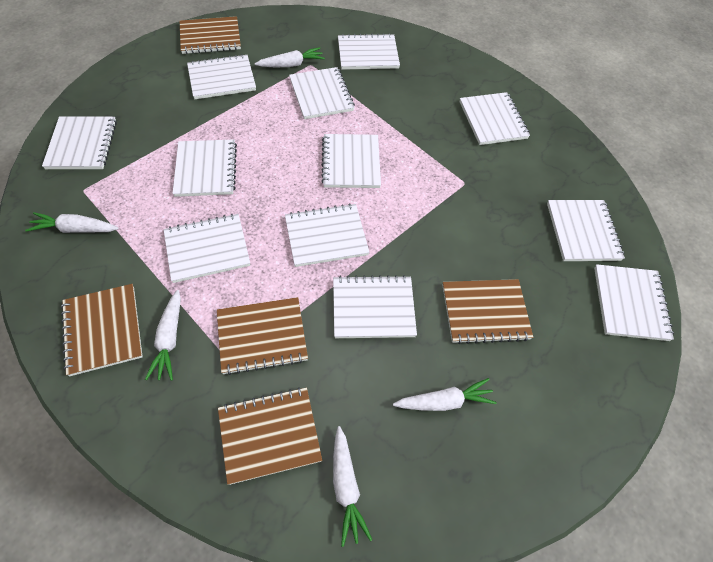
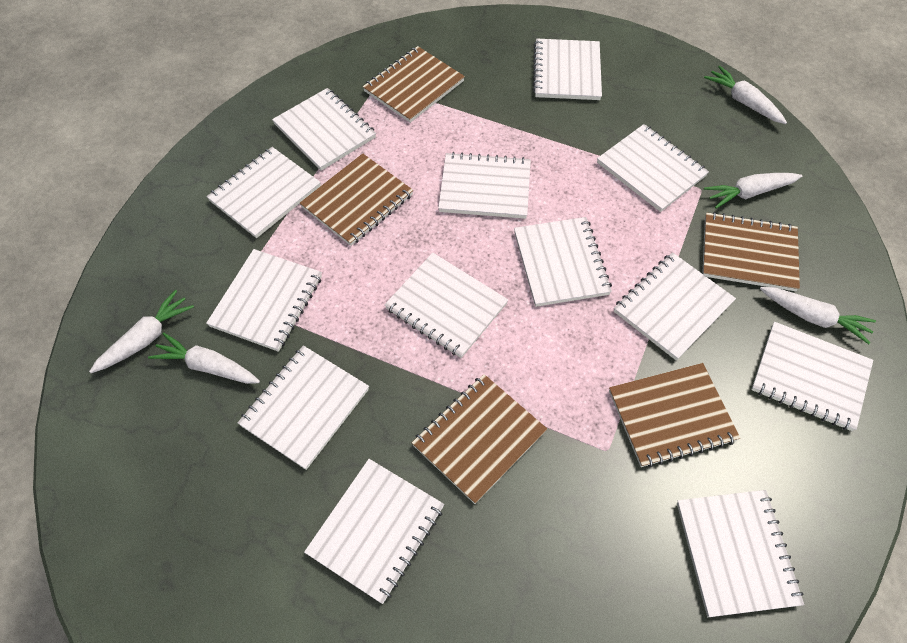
white notebook: [42,116,117,169] [164,214,250,283] [172,140,237,197] [187,54,256,99] [285,203,369,267] [289,67,355,119] [321,134,381,188] [333,275,417,338] [338,33,400,70] [460,92,530,145] [547,200,625,261] [594,264,674,341] = 12 -> [206,249,322,352] [207,147,321,238] [238,345,369,470] [272,88,376,171] [304,459,444,604] [384,253,508,358] [438,152,531,219] [514,217,612,307] [533,39,602,100] [597,124,709,212] [614,252,736,360] [677,490,804,617] [751,322,873,431] = 13

